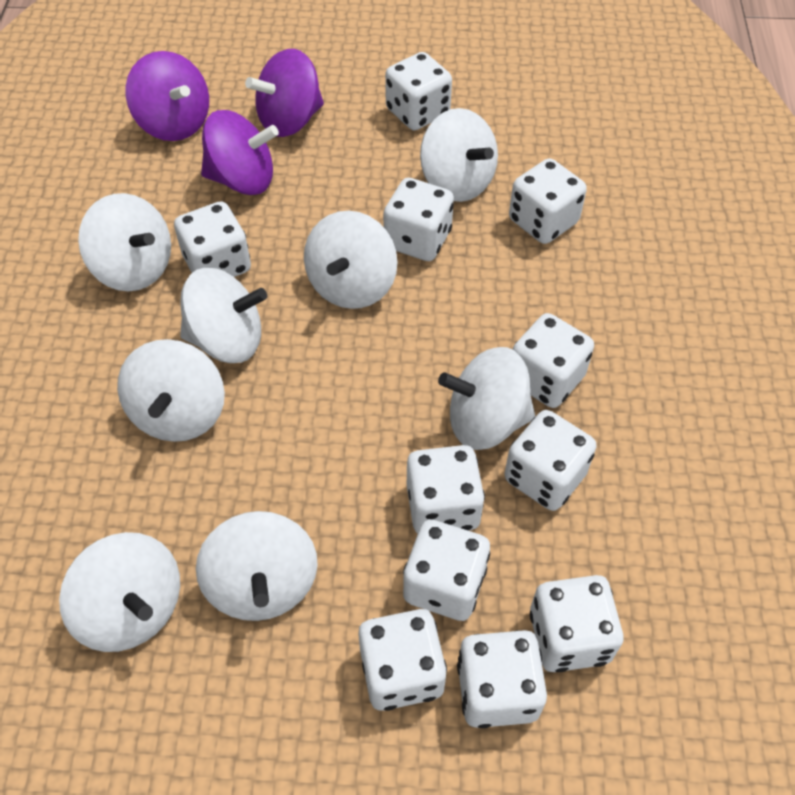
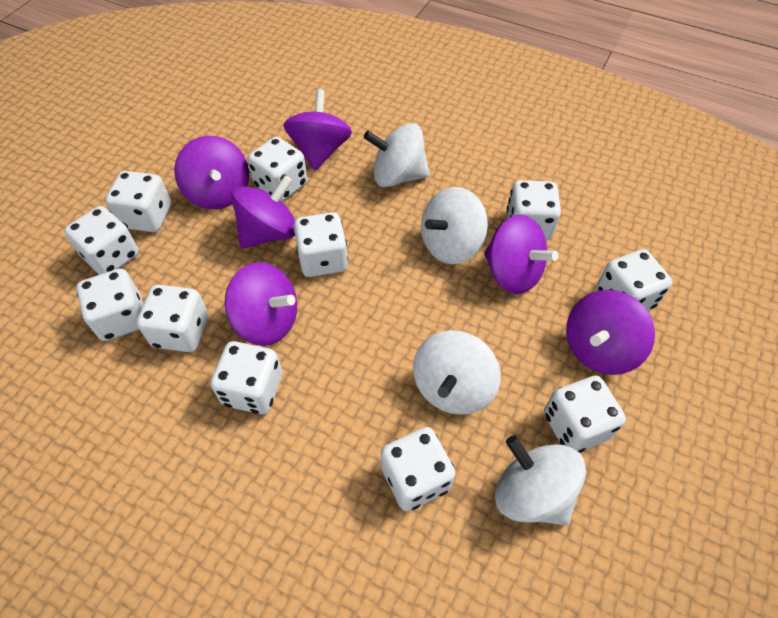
purple spinning top: [126,51,209,141] [201,110,279,195] [245,49,324,137] = 3 -> [174,136,249,209] [225,262,297,346] [231,175,295,249] [283,89,352,171] [484,215,558,294] [566,290,655,375] = 6
white spinning top: [59,532,180,652] [78,193,171,291] [117,339,225,442] [180,268,267,363] [196,511,318,621] [304,211,397,309] [420,108,498,202] [438,347,535,450] = 8 -> [364,123,430,187] [413,330,501,415] [421,187,488,264] [495,436,586,526] = 4

